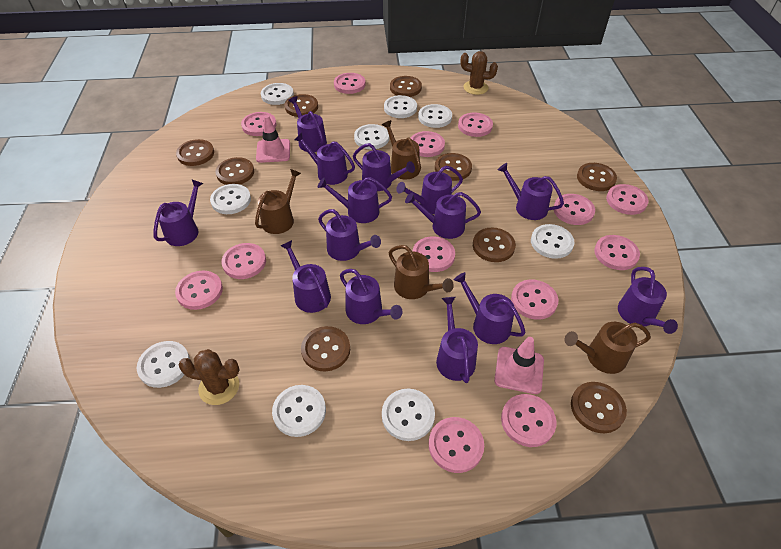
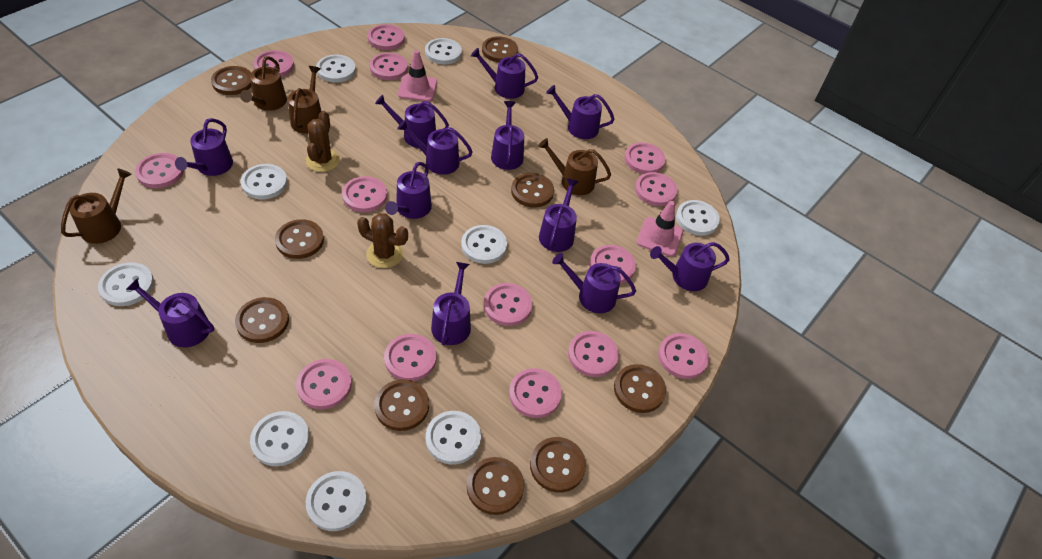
pink button: [175,271,223,310] [221,243,266,279] [241,112,277,136] [334,73,366,94] [411,131,445,157] [412,236,455,272] [429,417,484,473] [458,113,493,137] [501,394,557,447] [511,280,558,320] [554,194,595,225] [594,235,640,270] [606,184,649,215] = 13 -> [135,153,184,188] [253,50,294,77] [296,359,352,409] [342,176,387,212] [368,24,405,50] [369,53,408,80] [384,334,436,381] [484,283,532,326] [509,368,562,418] [568,331,619,377] [590,245,636,284] [625,142,666,174] [635,172,678,206] [658,333,709,379] = 14
purple watering can: [153,180,203,246] [281,240,331,313] [288,96,327,152] [294,133,355,185] [318,177,392,223] [318,209,381,261] [340,269,403,324] [353,143,415,191] [396,166,463,214] [405,192,481,239] [436,297,478,383] [454,272,526,344] [498,163,564,220] [618,267,678,334] = 14 -> [126,278,214,348] [175,118,233,176] [375,95,449,148] [385,162,432,219] [397,120,473,175] [431,262,471,345] [471,48,538,99] [491,101,524,170] [539,178,579,252] [546,85,614,139] [552,253,636,313] [650,242,730,291] = 12

